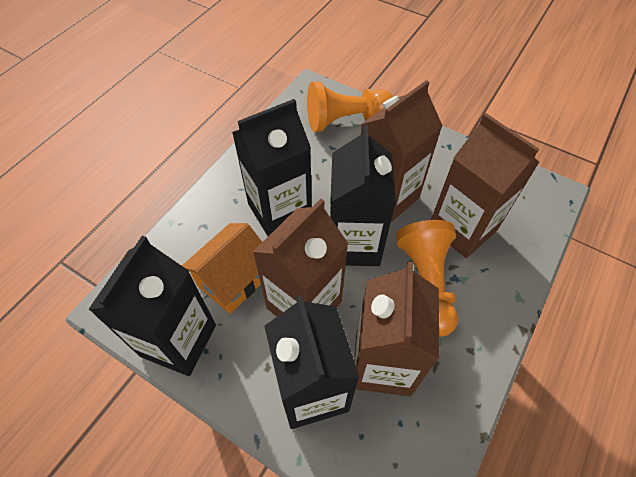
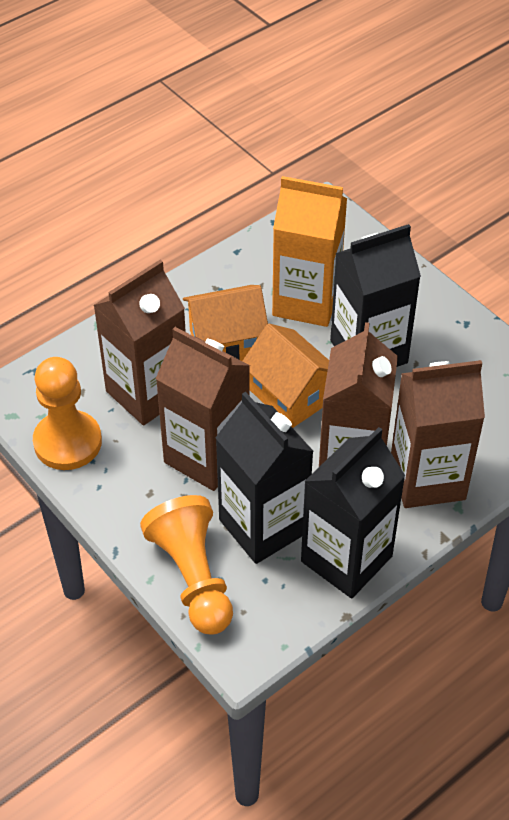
black carton: [88,236,216,376] [232,99,312,236] [264,295,360,429] [330,125,396,266] = 4 -> [215,392,314,564] [301,427,405,598] [330,224,421,367] = 3
orange carton: none = 0 -> [272,176,347,327] = 1
orange house: [182,223,262,314] = 1 -> [183,285,268,361] [243,324,329,428] = 2

